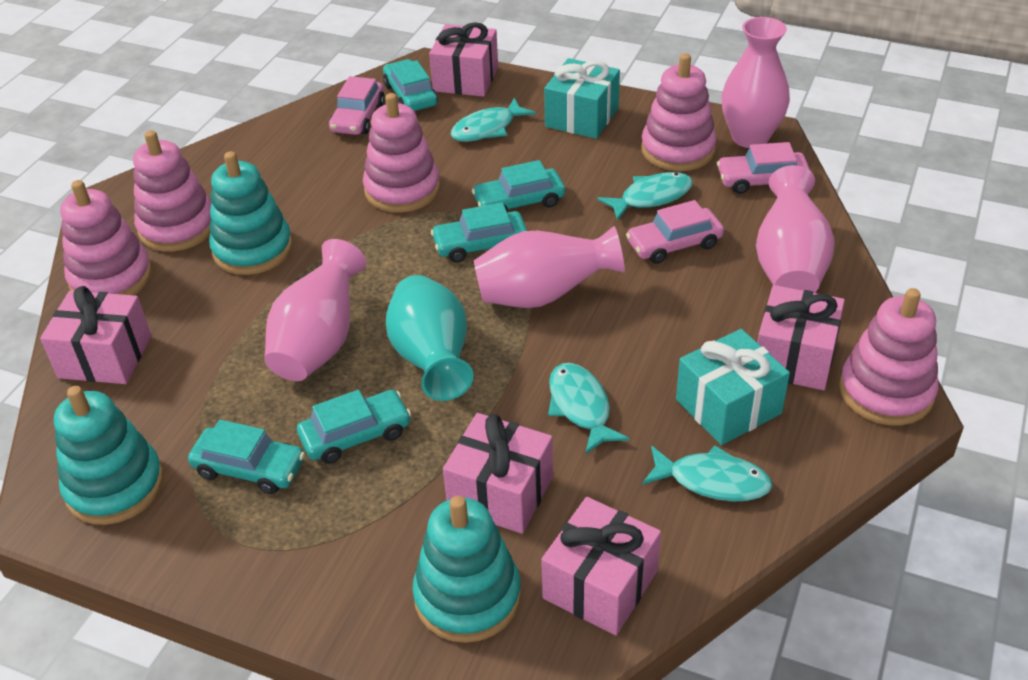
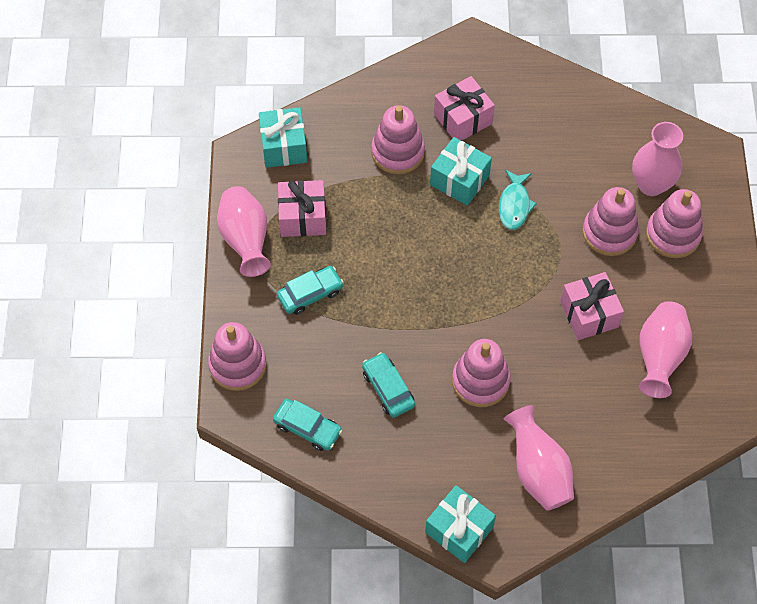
pink car: [329,76,385,135] [626,200,724,264] [717,142,810,194] = 3 -> none = 0
pink gift: [40,286,151,384] [429,22,498,97] [443,413,553,534] [541,497,661,635] [757,285,845,390] = 5 -> [278,180,326,237] [434,76,495,141] [560,272,624,340] = 3
turquoise car: [188,420,305,494] [297,390,411,464] [383,59,438,111] [431,202,527,263] [472,160,565,212] = 5 -> [273,399,342,451] [277,266,344,315] [362,352,415,418] = 3
turquoise fish: [451,98,536,142] [548,363,630,454] [597,172,693,221] [642,445,773,501] = 4 -> [499,170,537,230] = 1
turquoise gift: [544,58,620,139] [676,329,790,445] = 2 -> [259,107,307,168] [425,485,496,563] [430,137,492,206] = 3
turquoise stacking toy: [54,386,164,525] [209,151,292,275] [412,496,521,643] = 3 -> none = 0
turquoise vase: [386,275,474,401] = 1 -> none = 0

